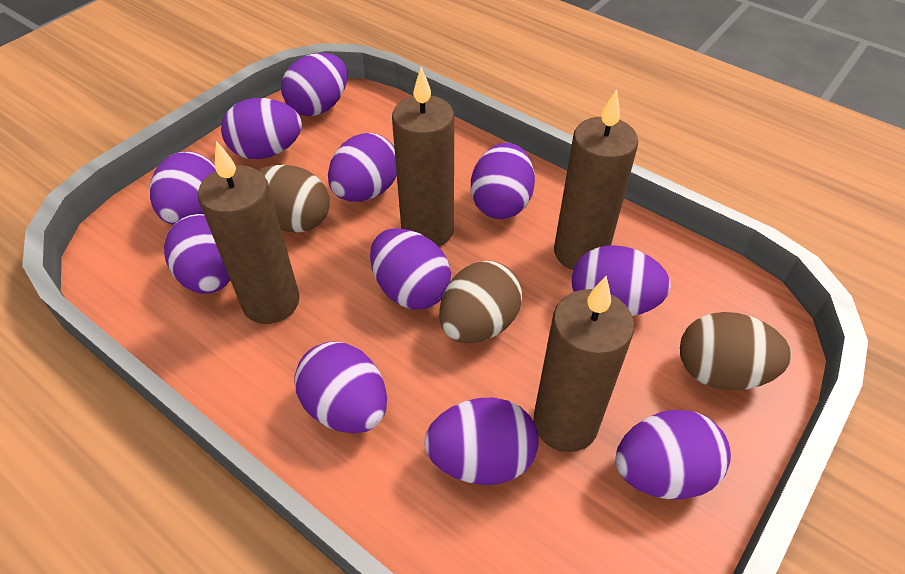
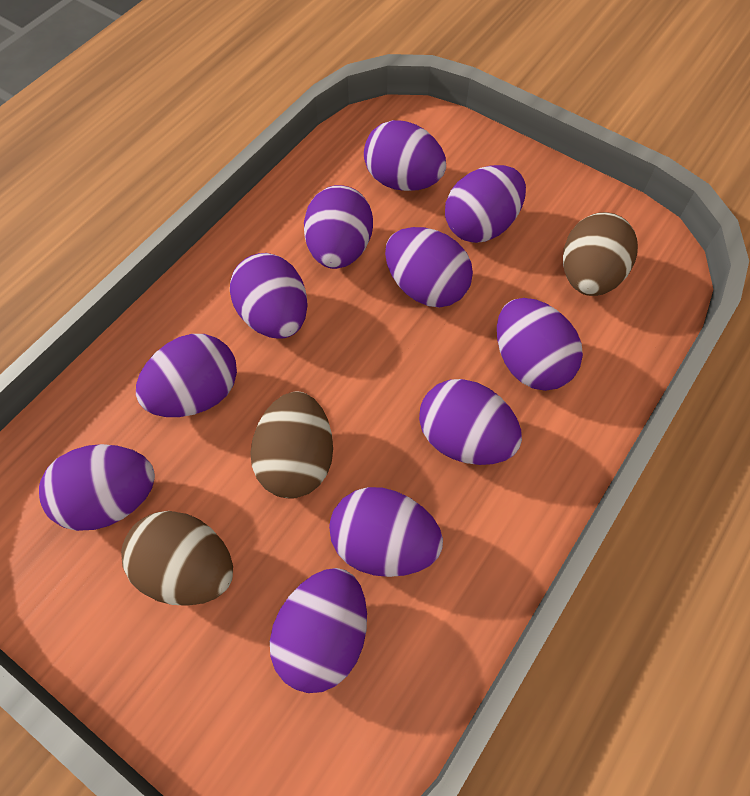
brown candle: [198,141,300,324] [392,67,454,247] [533,276,634,452] [554,89,638,270] = 4 -> none = 0

